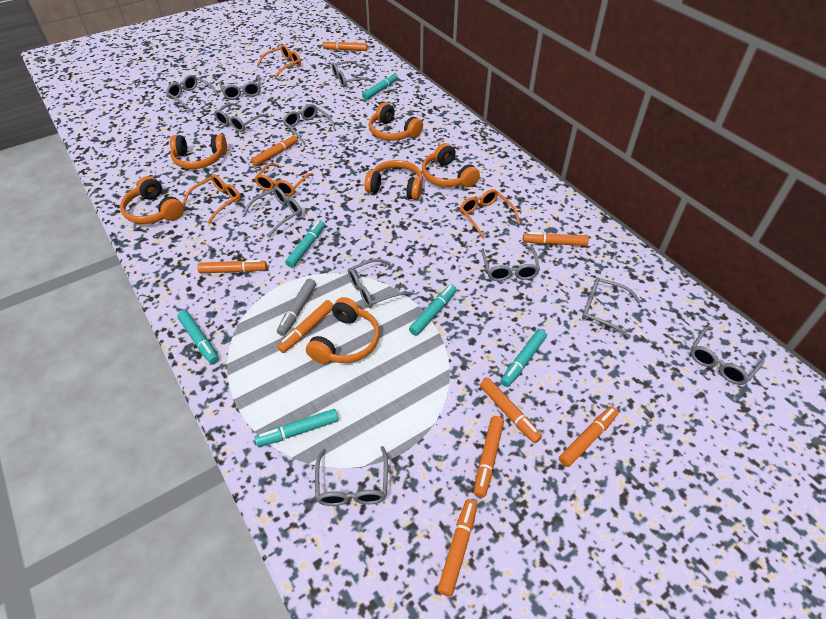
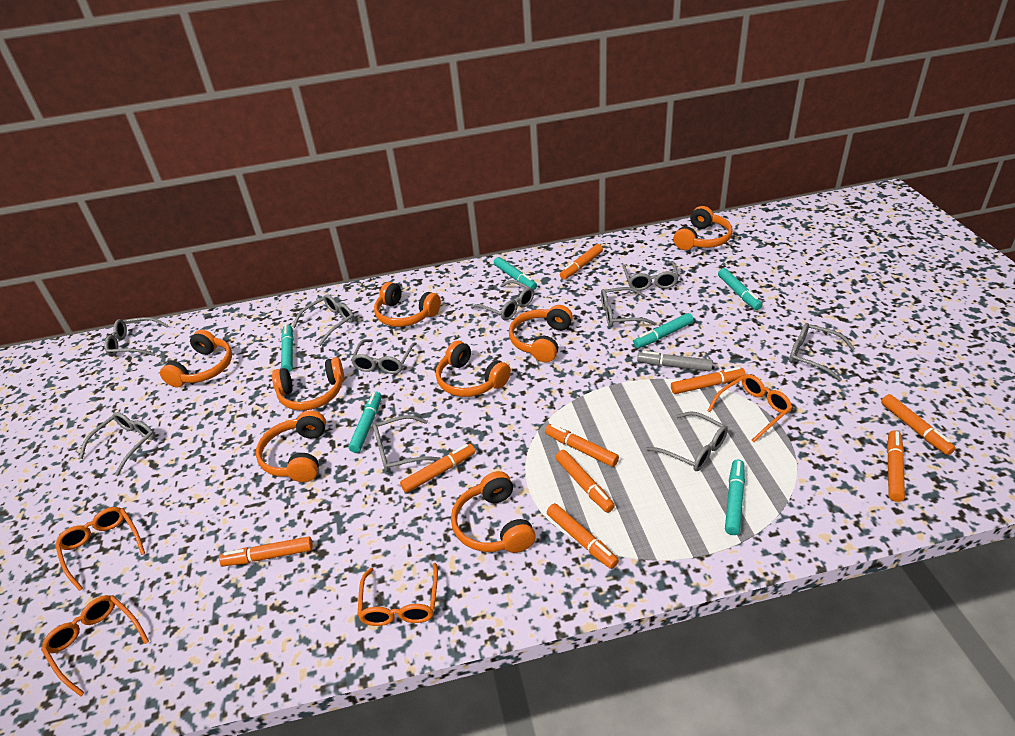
grey glasses: [166,75,219,112] [214,103,268,132] [219,76,261,100] [242,187,302,238] [283,104,336,144] [315,446,388,506] [331,61,375,87] [348,259,413,308] [481,246,540,281] [582,277,641,339] [690,326,765,385] = 11 -> [79,412,155,476] [105,317,169,357] [292,294,354,346] [351,339,417,374] [373,415,441,472] [471,280,534,321] [601,287,657,327] [623,261,679,291] [646,412,728,471] [789,323,855,381] = 10
orange headphones: [120,176,184,224] [170,134,227,169] [306,297,380,364] [365,160,423,200] [369,103,423,141] [422,143,480,187] = 6 -> [160,330,232,387] [256,410,326,482] [272,357,344,411] [374,282,441,327] [436,341,511,397] [451,471,536,553] [509,305,573,362] [674,206,733,250] = 8

